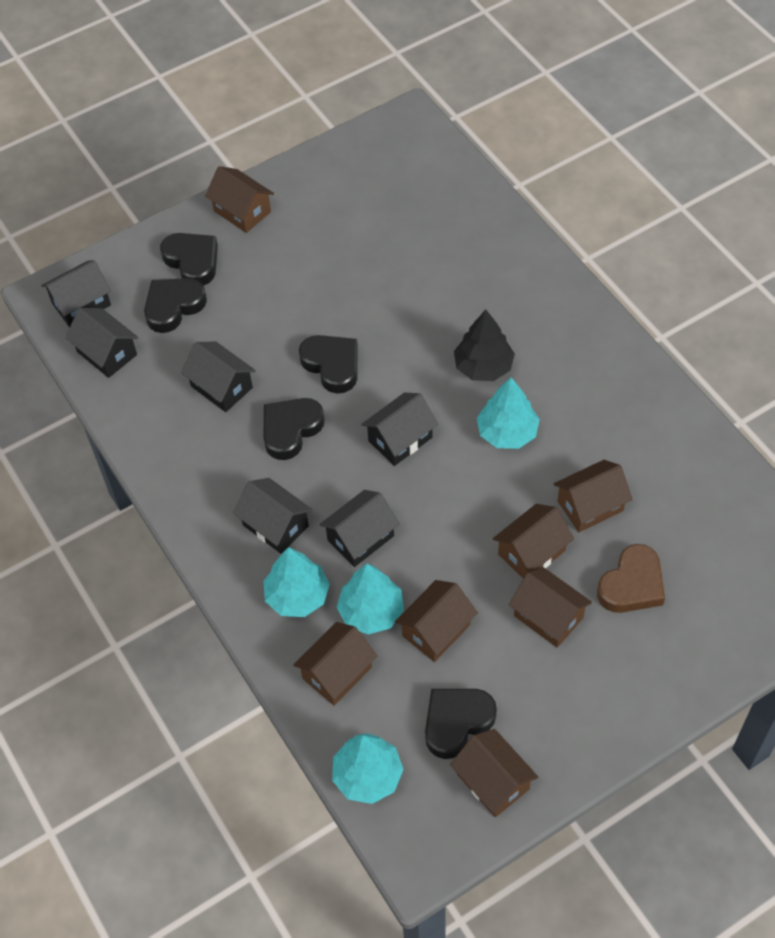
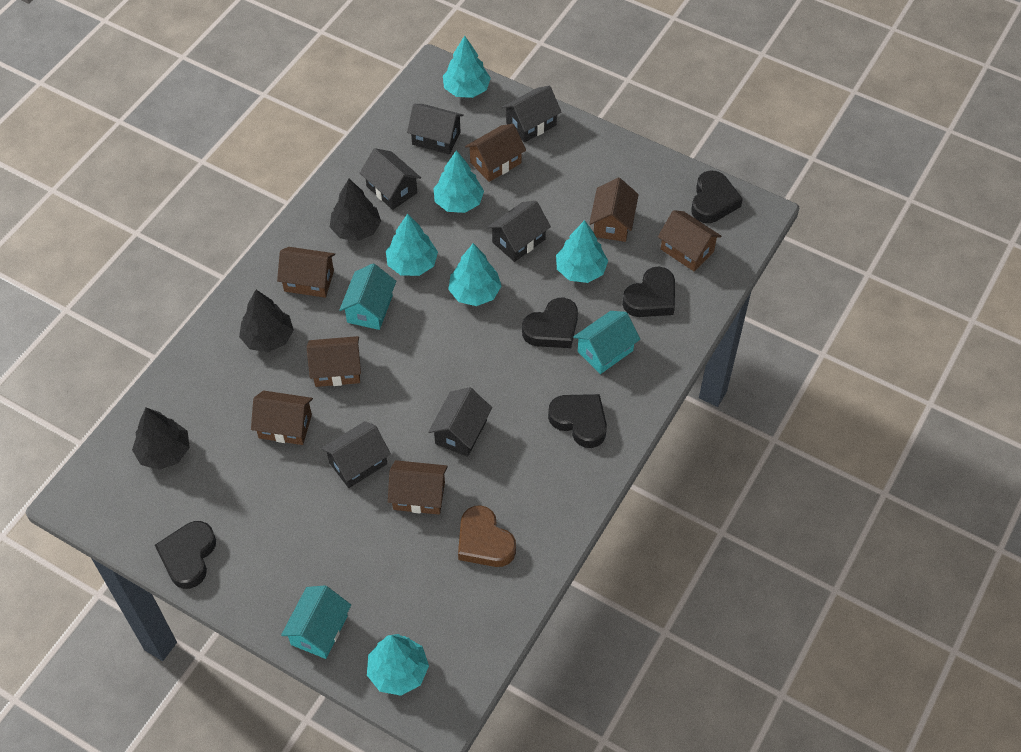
black tree: [454,310,515,381] = 1 -> [132,407,190,470] [239,290,294,352] [330,179,381,241] = 3
turquoise house: none = 0 -> [281,585,351,659] [339,263,396,330] [573,311,640,374] = 3
turquoise tree: [264,547,330,617] [332,733,403,804] [337,563,404,634] [477,378,540,449] = 4 -> [367,634,429,696] [386,214,438,276] [433,150,484,213] [443,36,491,98] [448,243,501,306] [556,220,608,283] = 6

